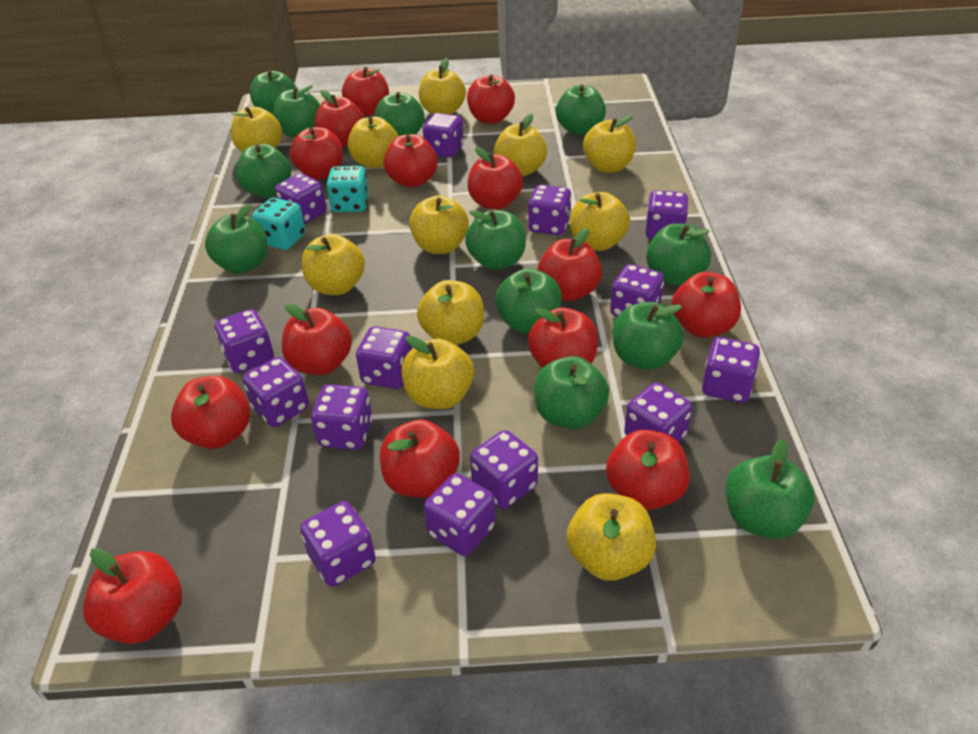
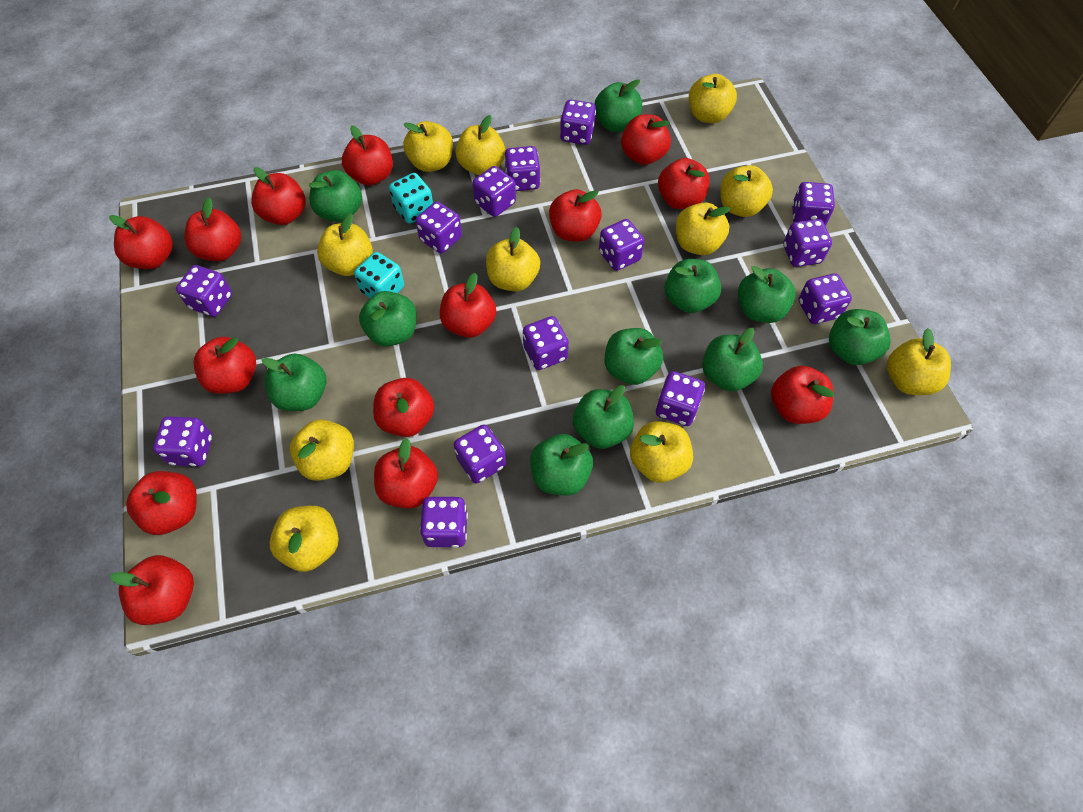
green apple: [205,204,267,274] [236,144,291,197] [250,70,296,115] [273,85,320,137] [375,92,424,136] [465,210,526,270] [495,268,562,333] [534,356,609,429] [556,84,606,135] [613,302,684,370] [646,223,711,285] [726,439,815,539] = 12 -> [262,354,326,411] [309,170,362,222] [359,291,416,347] [530,434,593,496] [573,385,634,449] [595,79,642,132] [605,328,663,385] [665,259,721,313] [702,328,763,392] [738,266,796,323] [829,309,891,365] = 11

